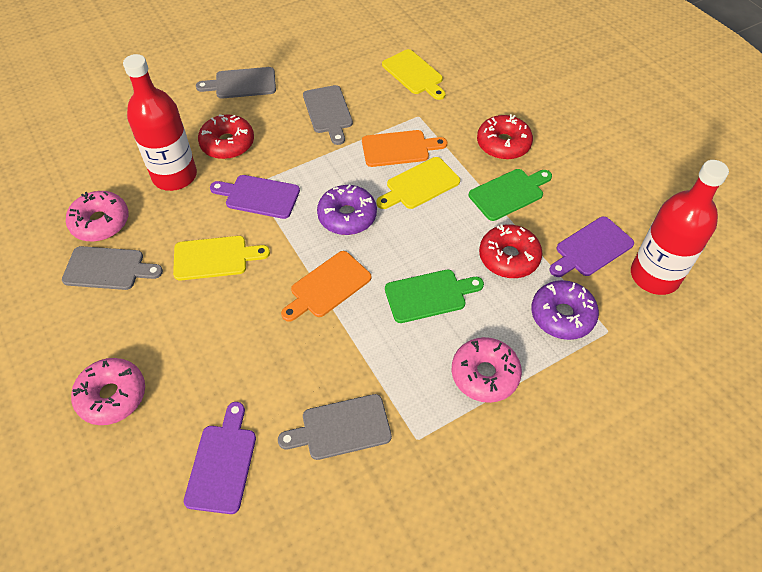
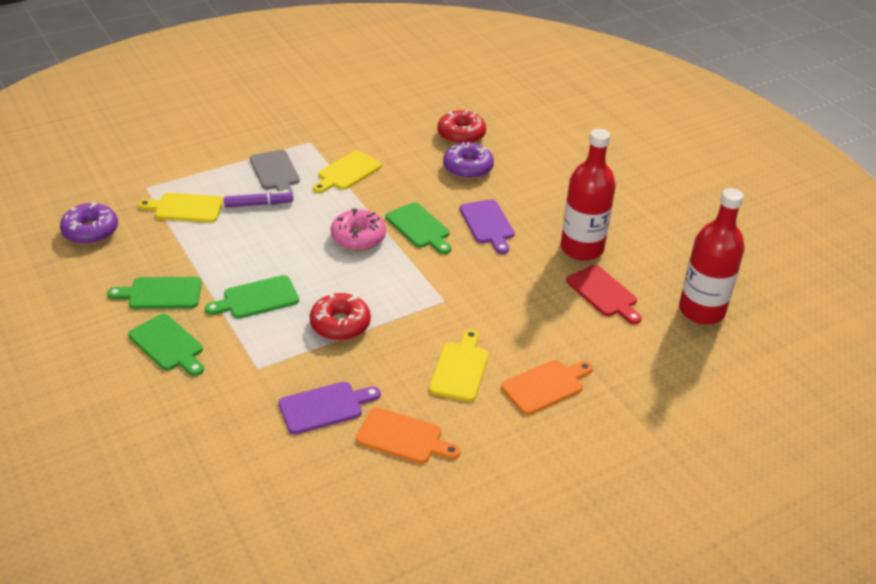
green cutting board: [385,270,484,323] [469,169,552,221] = 2 -> [107,277,202,309] [128,314,204,376] [205,275,299,319] [386,202,451,254] = 4
grey cutting board: [62,246,163,290] [196,67,276,98] [278,394,392,460] [303,85,353,145] = 4 -> [250,150,300,193] = 1
pink donut: [66,191,129,242] [71,358,145,425] [452,337,522,403] = 3 -> [331,208,386,251] = 1
purple cutting board: [184,402,256,514] [210,175,300,219] [549,216,634,277] = 3 -> [279,382,381,434] [460,199,515,254] = 2
purple marker: none = 0 -> [224,191,294,207] = 1
red cutting board: none = 0 -> [566,265,642,324] = 1
red donut: [198,114,254,159] [477,114,533,160] [479,224,542,278] = 3 -> [310,293,371,341] [438,110,486,144] = 2

